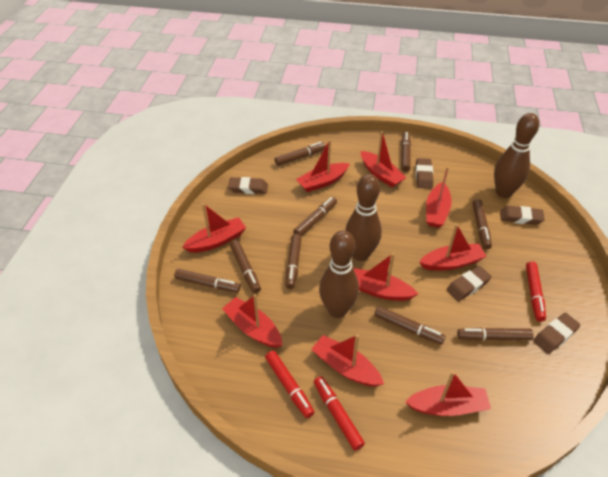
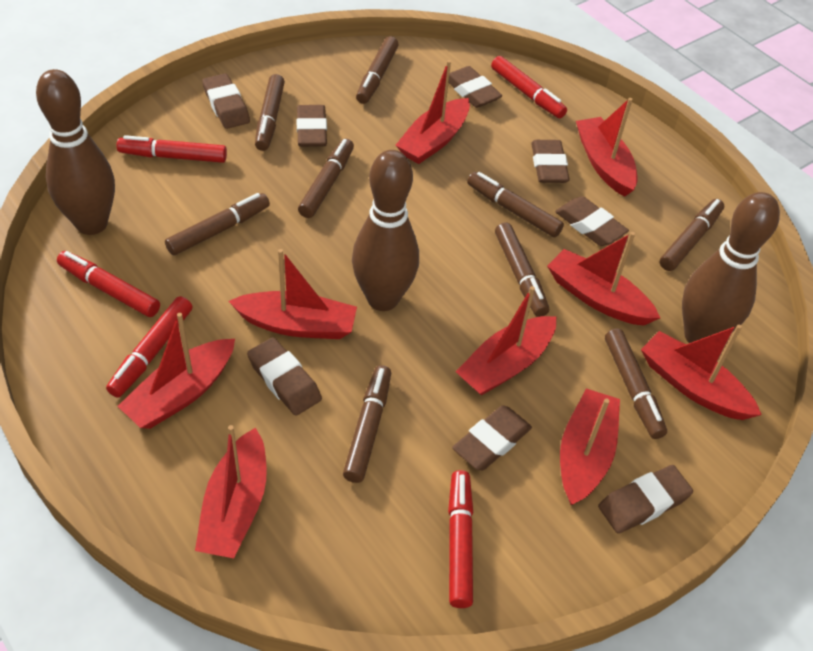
brown eraser: [228,177,268,194] [416,158,433,189] [446,266,492,301] [500,206,545,225] [533,313,581,354] = 5 -> [202,74,250,129] [247,337,322,415] [296,105,327,147] [449,66,502,108] [452,405,532,470] [531,140,570,183] [555,196,629,246] [598,465,693,534] = 8
red marker: [265,351,314,418] [314,376,365,451] [526,261,546,322] = 3 -> [57,251,160,317] [106,296,193,397] [117,135,227,163] [448,470,473,608] [491,56,567,118] = 5

